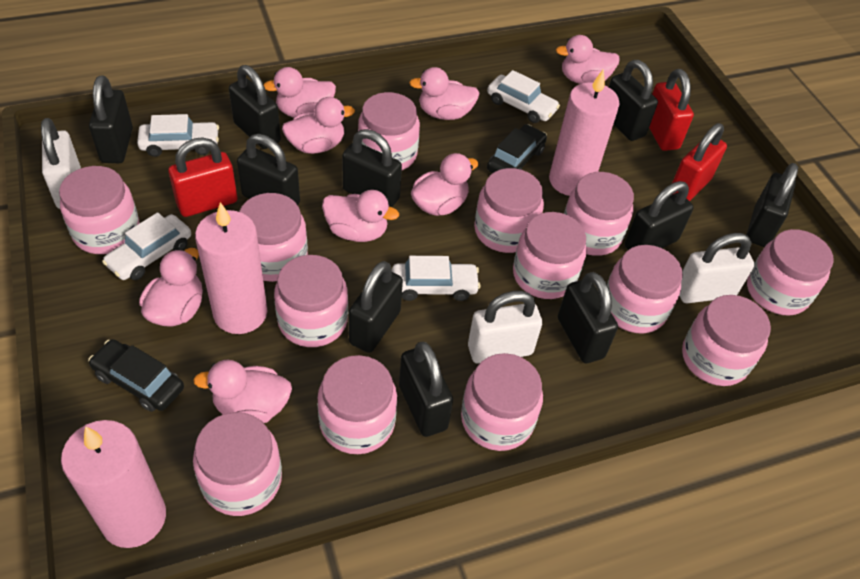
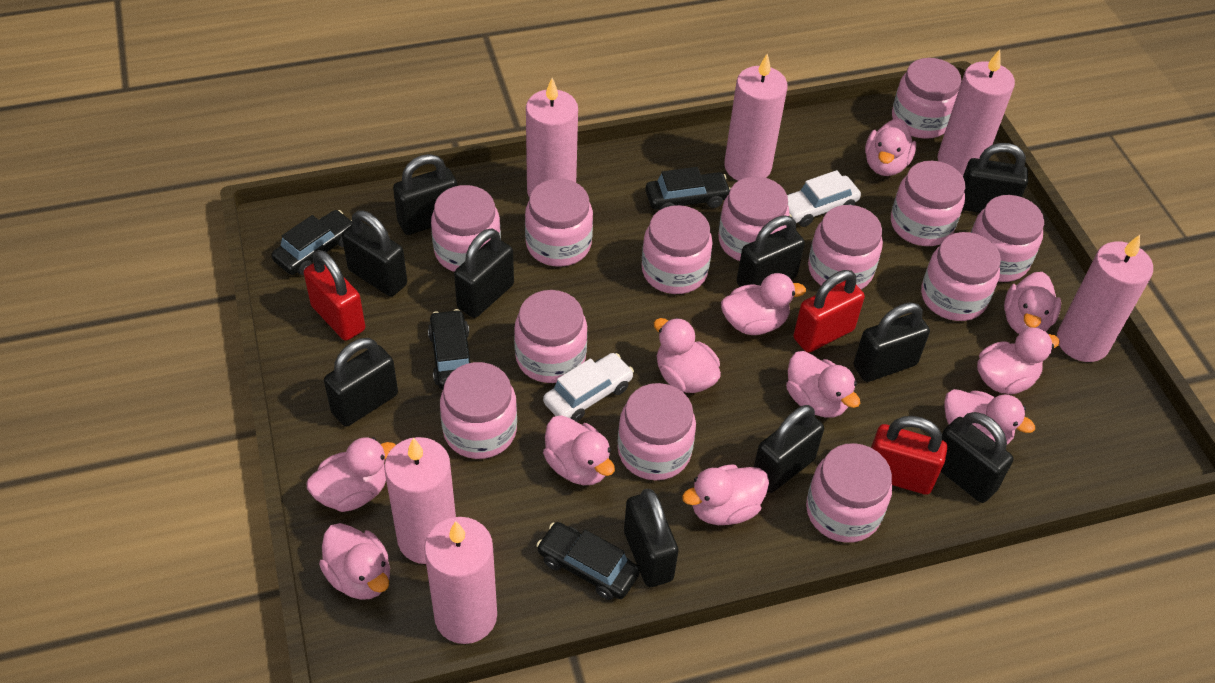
black car: [88,339,184,412] [487,124,547,173] = 2 -> [272,210,352,275] [428,309,471,390] [536,522,640,600] [645,167,731,210] = 4
pink candle: [61,420,166,548] [195,202,267,334] [549,69,620,196] = 3 -> [384,437,456,564] [424,517,497,644] [526,78,578,197] [724,54,788,181] [938,49,1015,176] [1057,235,1153,362] = 6
pink duck: [139,248,203,326] [193,360,292,423] [263,67,336,118] [282,97,355,154] [322,190,399,242] [409,67,479,120] [411,153,479,216] [555,35,620,84] = 8 -> [306,437,396,512] [319,523,390,600] [543,415,615,485] [654,318,721,393] [682,464,769,525] [721,273,806,335] [786,351,860,418] [865,118,916,176] [945,389,1035,444] [977,328,1060,394] [1004,272,1061,334] = 11
white car: [102,212,191,280] [137,114,219,157] [392,256,480,301] [487,70,560,123] = 4 -> [543,353,634,422] [787,170,861,227] = 2
white padlock: [41,118,81,209] [468,291,542,364] [679,233,755,303] = 3 -> none = 0

